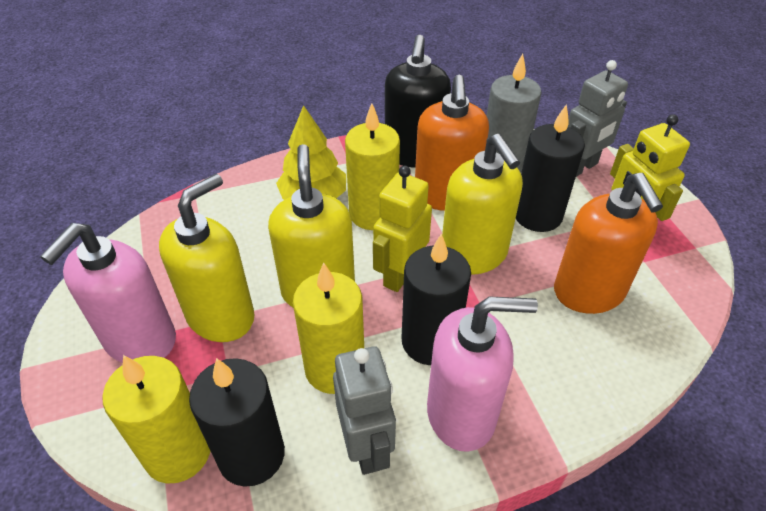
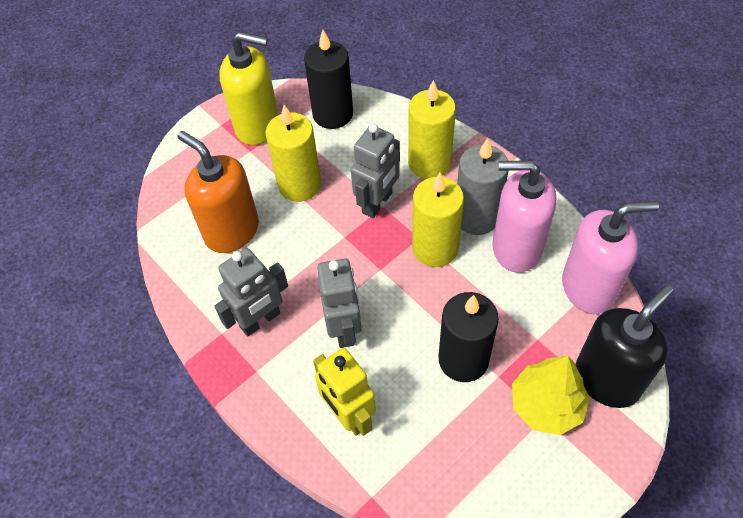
black candle: [189,358,285,487] [402,233,471,365] [516,104,585,232] = 3 -> [304,30,353,129] [439,292,499,382] = 2
grey robot: [333,346,396,475] [568,60,628,177] = 2 -> [214,248,288,336] [317,258,362,348] [351,124,400,218] = 3
orange soap dispenser: [415,75,489,211] [554,173,663,314] = 2 -> [177,131,259,253] = 1
yellow robot: [373,165,432,292] [610,114,690,221] = 2 -> [313,348,376,436] = 1
yellow soap dispenser: [159,174,254,342] [268,144,355,307] [442,134,523,275] = 3 -> [219,32,279,145] = 1

